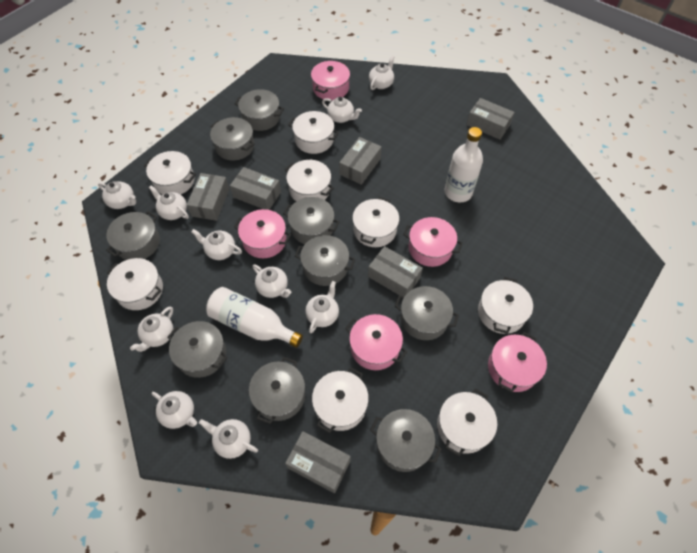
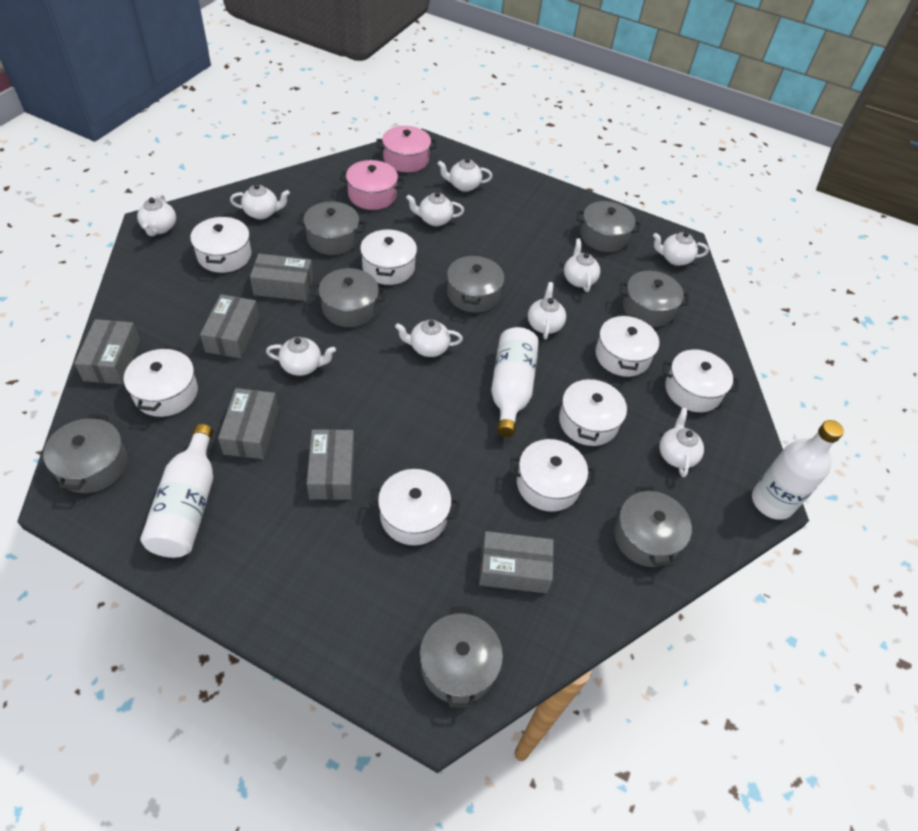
grey pot: [106,211,160,260] [167,321,228,378] [210,117,254,160] [234,89,284,131] [249,357,305,424] [283,197,340,244] [295,235,355,286] [370,409,441,472] [395,286,459,340] = 9 -> [43,415,127,493] [297,201,366,255] [312,268,386,327] [420,607,503,709] [447,254,504,313] [576,201,641,252] [614,487,692,567] [620,271,689,327] = 8
pink pot: [234,209,291,258] [311,61,350,100] [345,314,407,370] [403,217,463,267] [488,332,547,392] = 5 -> [340,160,404,210] [376,126,437,172] = 2
white bottle: [206,287,303,348] [445,127,483,202] = 2 -> [140,424,214,558] [491,327,539,437] [752,420,844,520] = 3

